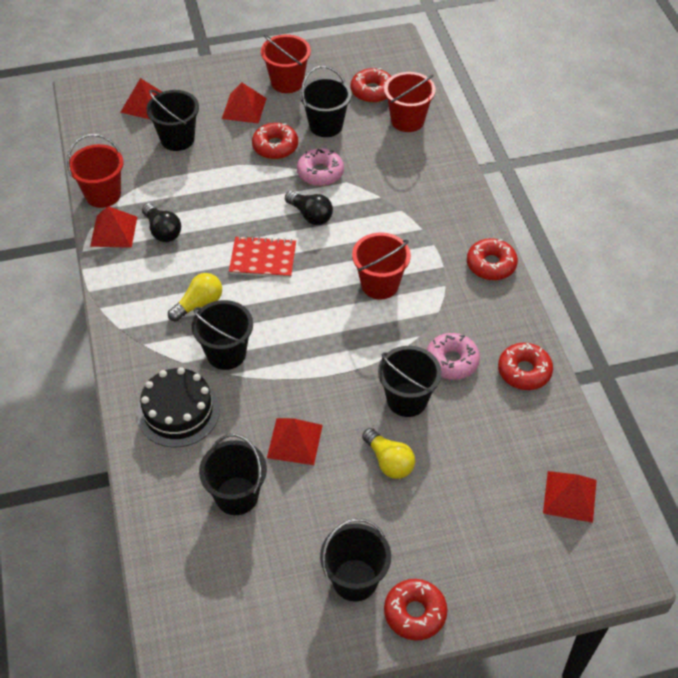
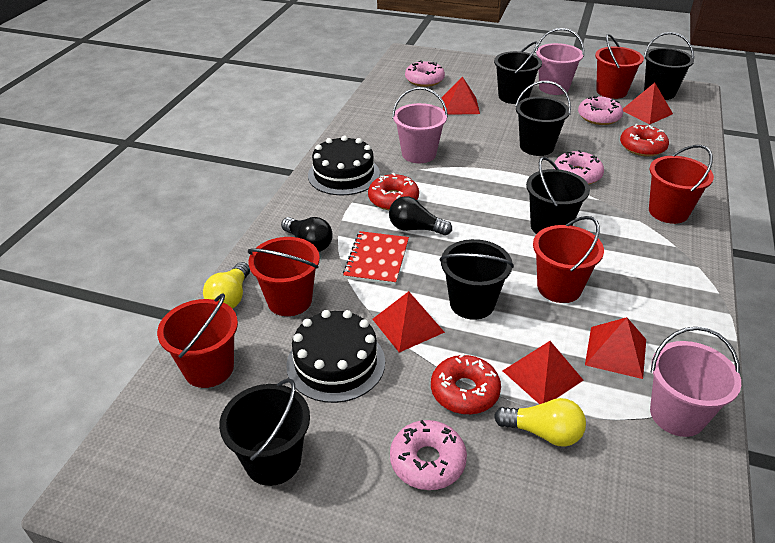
black cake: [137,367,220,447] = 1 -> [286,310,385,403] [308,136,380,195] = 2
pink bucket: none = 0 -> [392,87,448,163] [535,28,584,95] [650,326,741,437] = 3
pink donut: [297,148,344,186] [427,333,480,380] = 2 -> [390,420,467,490] [405,60,445,87] [554,150,604,185] [578,96,623,125] = 4
red bucket: [67,134,123,208] [261,35,311,93] [352,233,411,299] [384,72,436,132] = 4 -> [157,294,238,388] [248,237,320,316] [533,216,604,303] [595,34,644,99] [649,145,714,224] = 5
red donut: [252,123,298,159] [351,68,391,103] [384,579,447,640] [467,238,518,280] [498,343,553,390] = 5 -> [368,173,419,210] [431,353,501,414] [620,124,669,156] = 3

